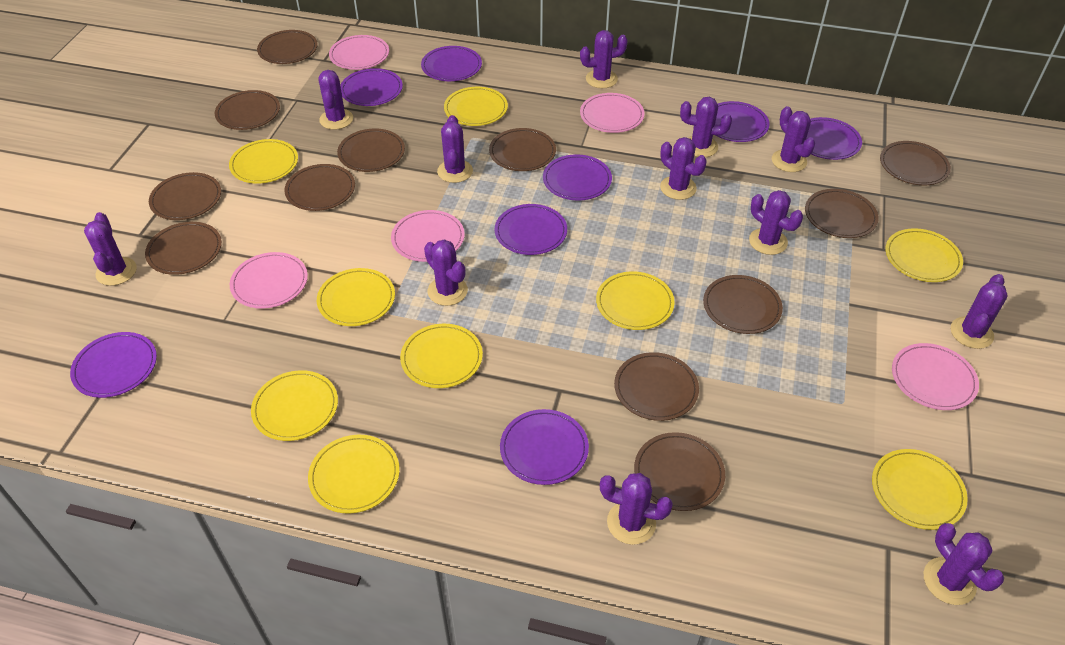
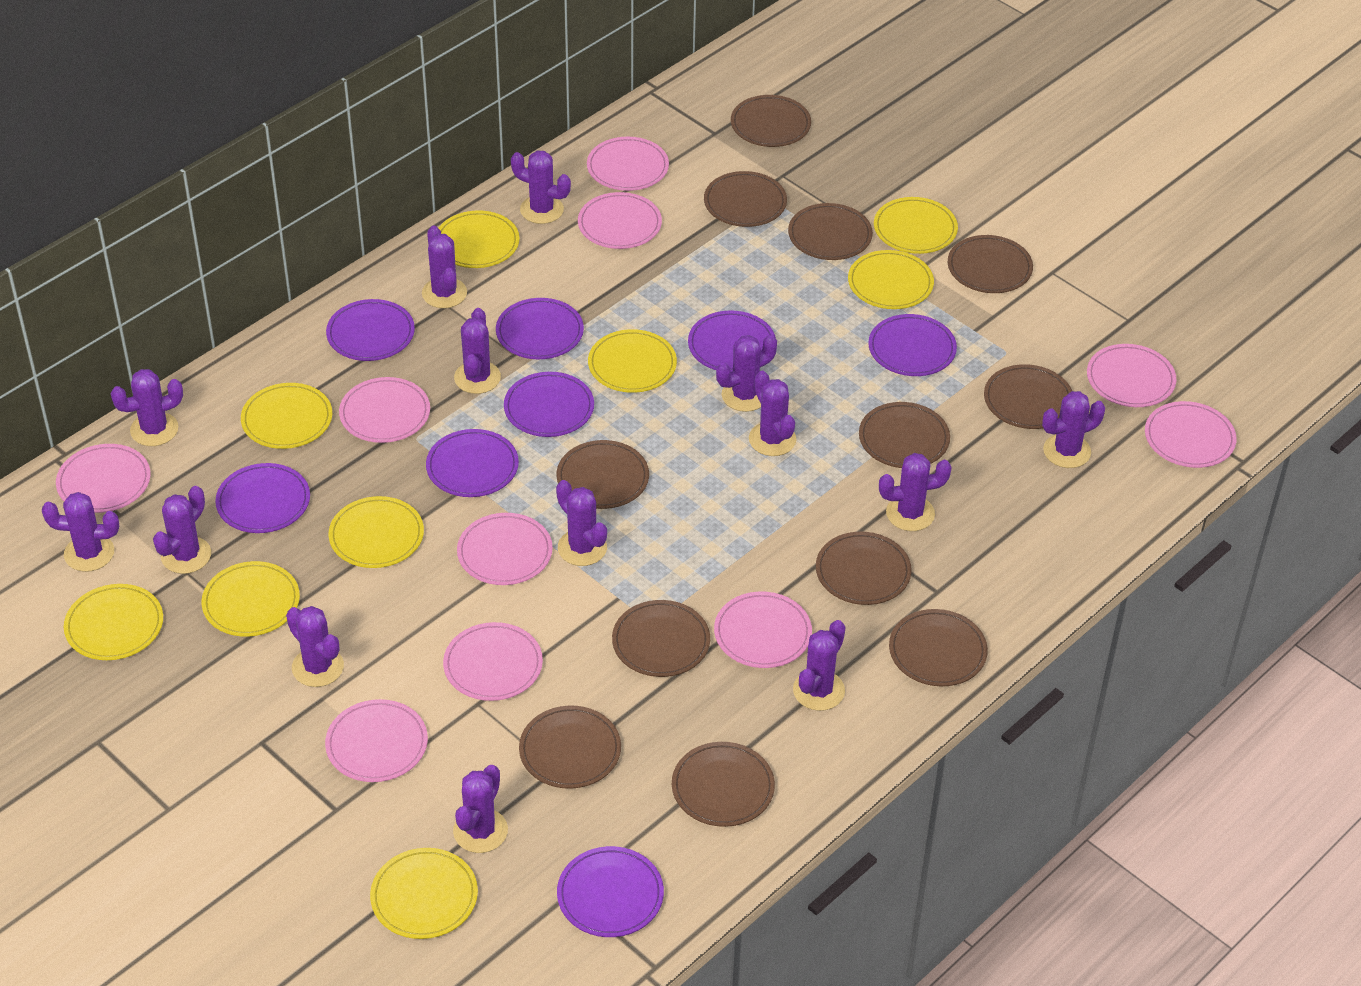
pink plate: [230,252,308,309] [329,35,389,70] [391,210,465,262] [580,93,645,133] [892,343,979,410] = 5 -> [56,444,150,513] [325,699,428,782] [339,377,430,443] [443,622,543,701] [457,513,553,585] [578,192,662,249] [587,137,669,191] [714,591,812,668] [1087,344,1176,407] [1145,401,1237,468] = 10
purple cactus: [84,212,137,286] [318,70,353,130] [424,239,468,306] [437,115,473,183] [580,30,628,88] [600,473,673,545] [660,137,707,200] [680,97,732,157] [749,190,803,255] [772,106,815,172] [924,523,1004,605] [951,274,1008,349] = 12 -> [42,492,119,572] [111,369,183,446] [153,486,211,574] [286,606,344,687] [422,226,467,308] [453,765,508,853] [454,308,501,394] [511,151,571,224] [556,480,607,566] [716,335,777,412] [749,371,796,456] [793,620,845,711] [879,453,952,531] [1042,391,1105,468] = 14

